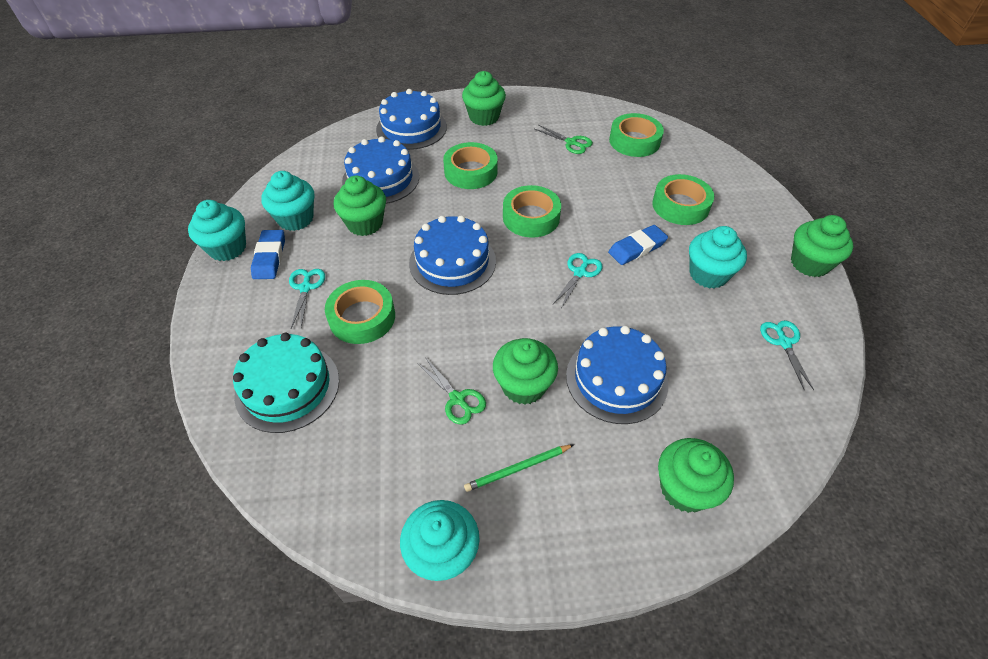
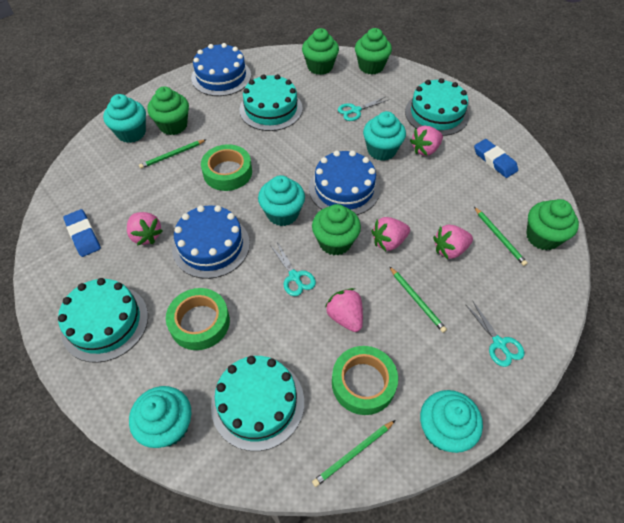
blue cake: [342,136,419,204] [376,89,447,150] [409,215,496,295] [566,326,668,424] = 4 -> [172,205,250,279] [191,43,251,96] [309,150,380,215] = 3
green pencil: [464,444,574,492] = 1 -> [139,139,207,169] [312,420,395,487] [389,266,447,333] [474,207,528,266] = 4
green scissors: [417,357,486,425] [535,125,593,154] = 2 -> none = 0
green tape: [325,280,395,344] [443,142,498,189] [503,185,561,238] [609,113,664,157] [652,174,714,225] = 5 -> [166,288,230,350] [201,144,252,191] [332,346,398,415] = 3
pink strawberry: none = 0 -> [127,212,163,246] [325,288,363,332] [371,217,410,251] [410,125,443,156] [433,225,473,259] = 5
turquoise cake: [233,333,339,433] = 1 -> [58,278,148,363] [211,356,304,451] [239,74,303,131] [405,78,469,136] = 4
turquoise cupcake: [188,200,246,261] [261,171,314,231] [400,500,480,581] [689,226,747,289] = 4 -> [103,94,146,143] [129,386,191,448] [258,175,305,226] [363,111,406,161] [420,390,483,453] = 5

